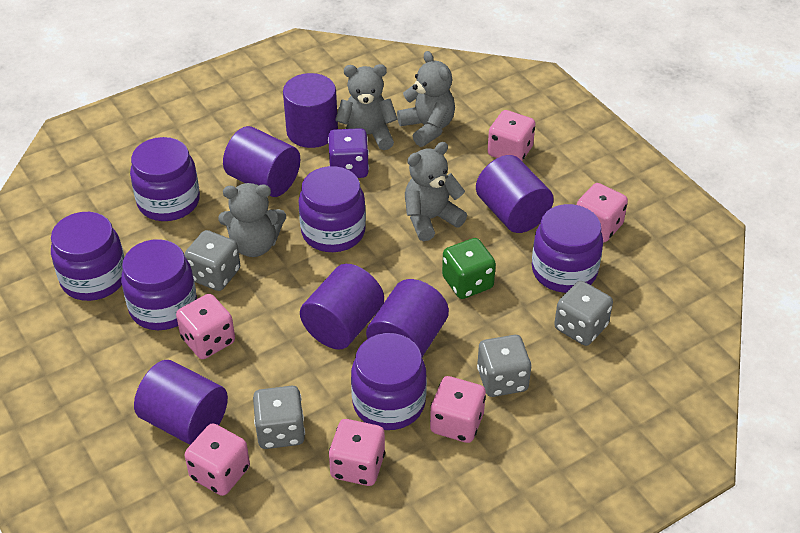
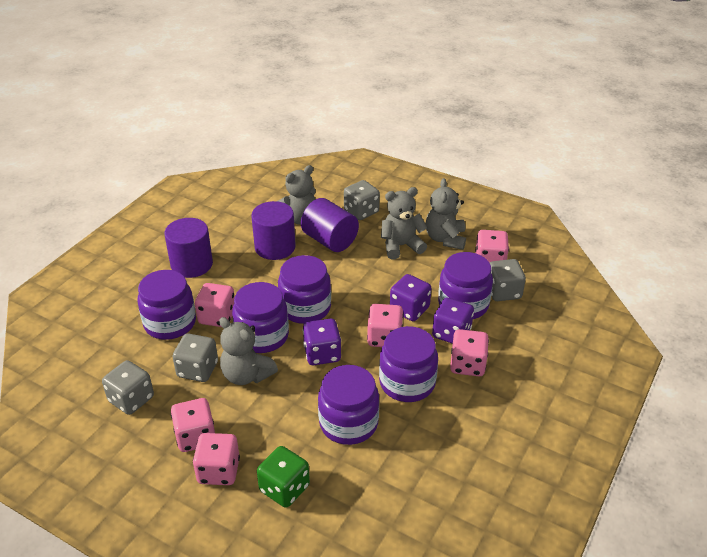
purple cylinder: [134,360,228,445] [223,126,300,197] [283,73,338,148] [300,264,384,350] [366,279,449,357] [476,155,554,233] = 6 -> [164,218,213,278] [251,201,296,260] [301,198,359,252] = 3
purple dice: [328,128,369,178] = 1 -> [303,319,341,365] [390,274,431,321] [432,297,474,344] = 3

